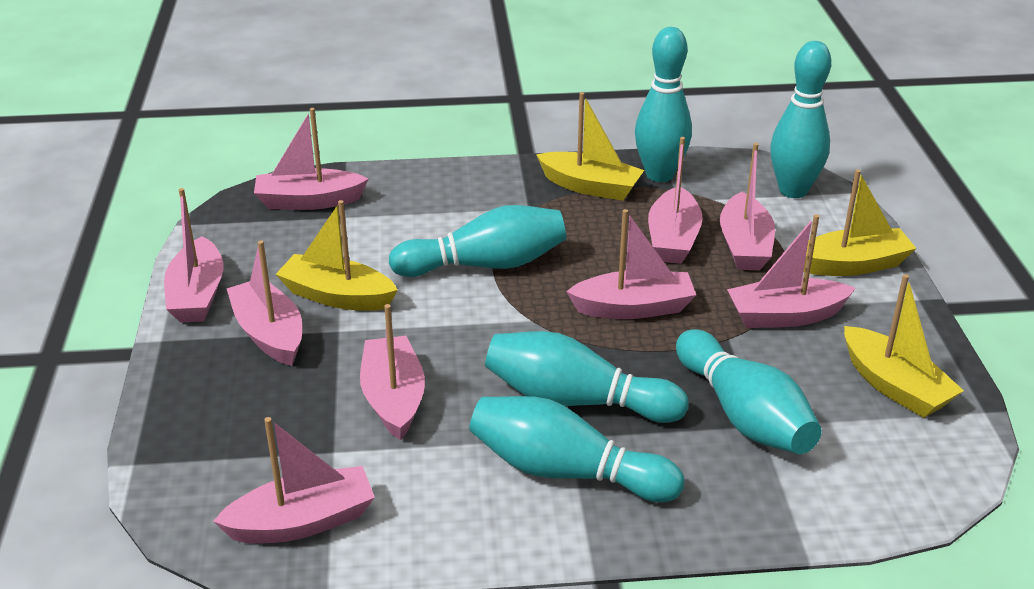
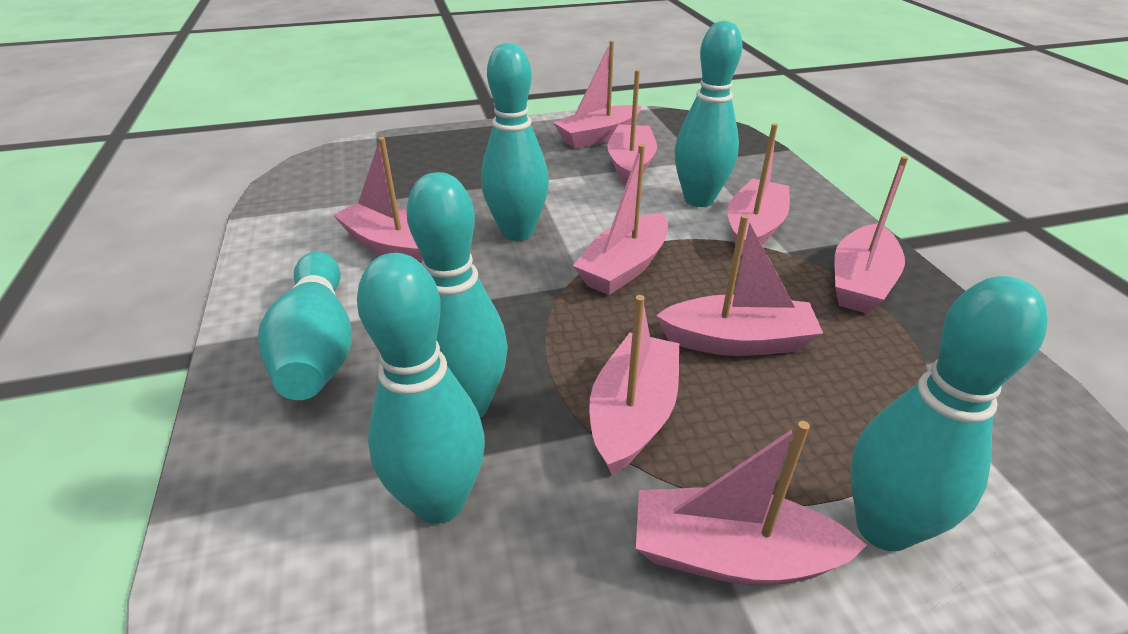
yellow boat: [276,200,398,311] [536,92,644,201] [803,169,917,276] [844,274,964,418] = 4 -> none = 0

